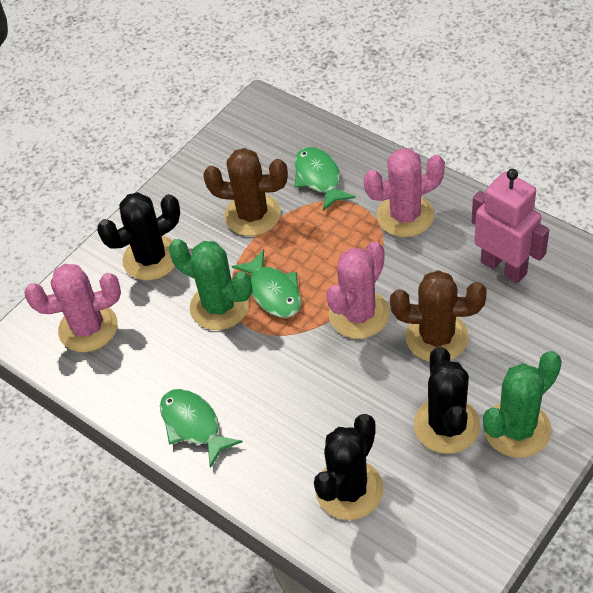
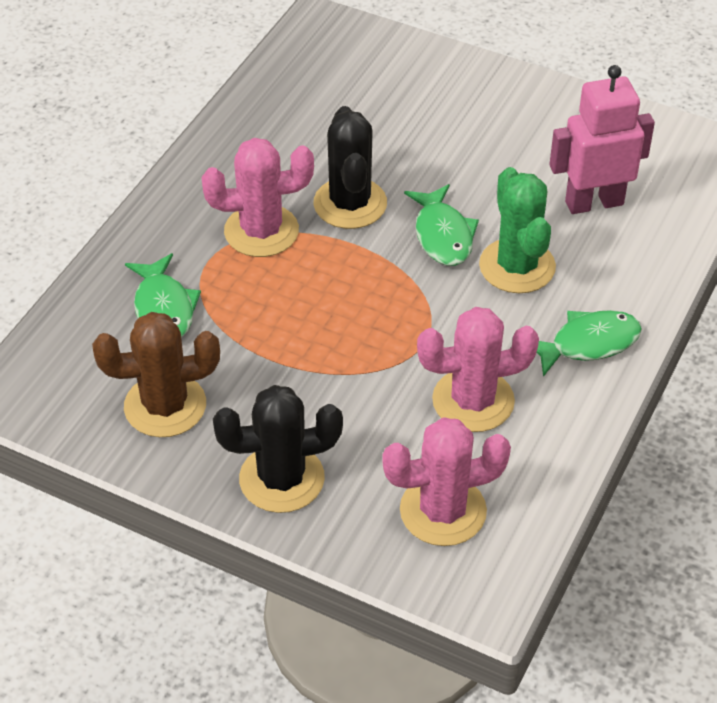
black cactus: [97,192,180,280] [314,414,383,520] [414,347,480,454] = 3 -> [213,385,343,513] [314,106,387,229] = 2
brown cactus: [203,148,288,236] [390,270,486,362] = 2 -> [92,312,220,437] = 1
green cactus: [169,239,253,330] [483,351,562,458] = 2 -> [479,167,556,293] = 1

